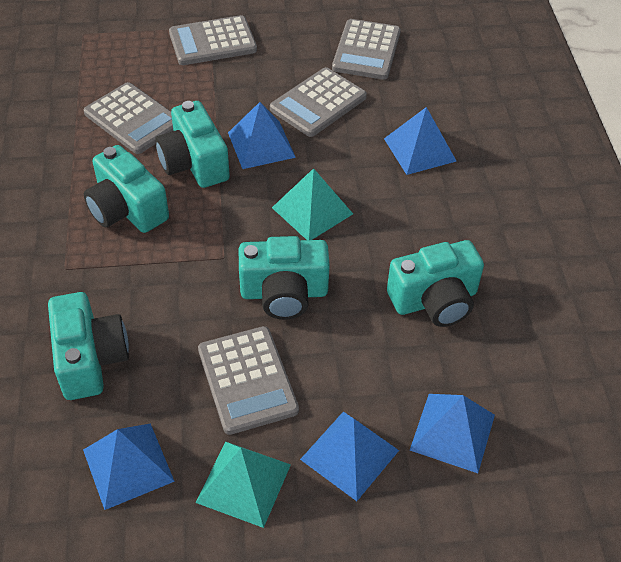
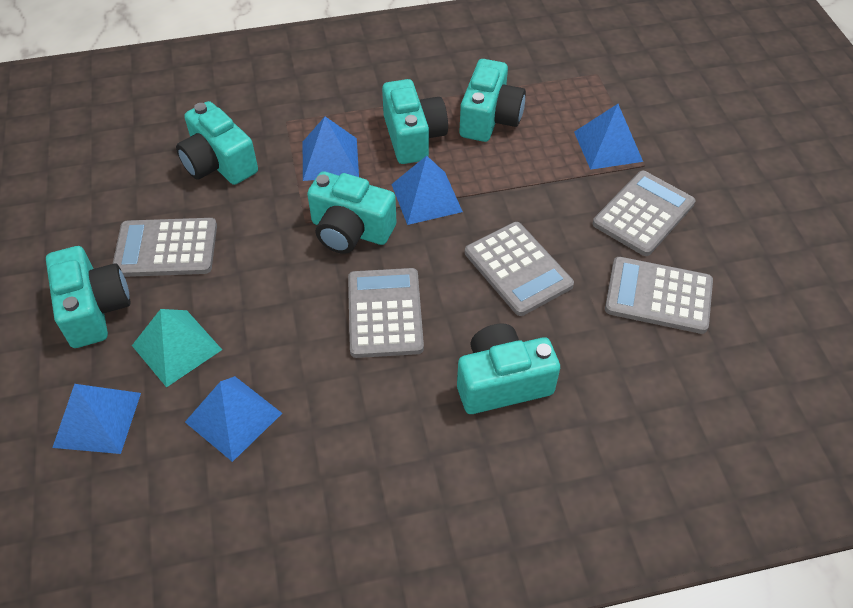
turquoise camera: [48,292,129,400] [84,145,169,233] [155,101,230,188] [239,236,330,320] [387,240,484,327] = 5 -> [46,246,130,348] [176,101,258,185] [307,171,397,254] [382,79,448,164] [457,324,560,414] [460,59,526,142] = 6
turquoise pyramid: [196,441,291,528] [272,168,353,240] = 2 -> [132,309,222,387] = 1

